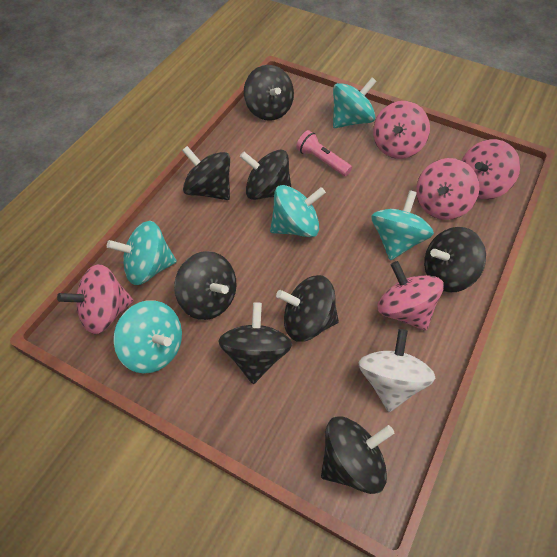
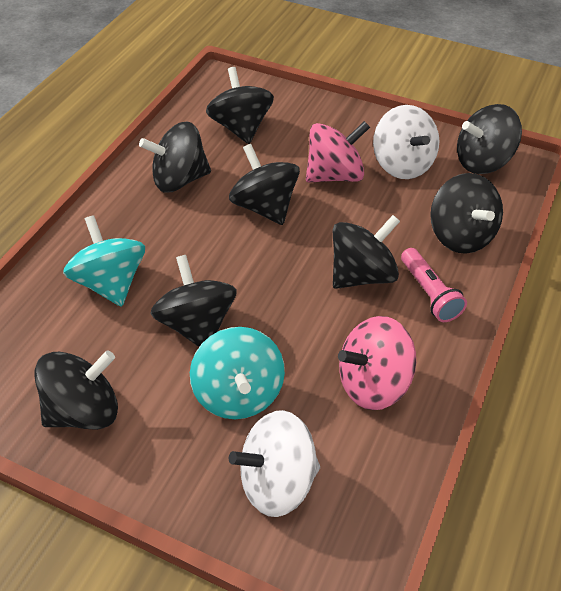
pink spinning top: [57,264,134,334] [373,101,430,159] [377,261,444,331] [416,158,480,220] [462,139,520,199] = 5 -> [306,121,370,183] [338,316,416,410] = 2
turquoise spinning top: [107,221,177,285] [113,300,182,374] [270,185,326,237] [333,77,377,128] [371,190,434,260] = 5 -> [63,215,145,307] [190,327,285,419] = 2
white spinning top: [358,329,435,412] = 1 -> [229,410,320,517] [373,105,439,179] = 2

